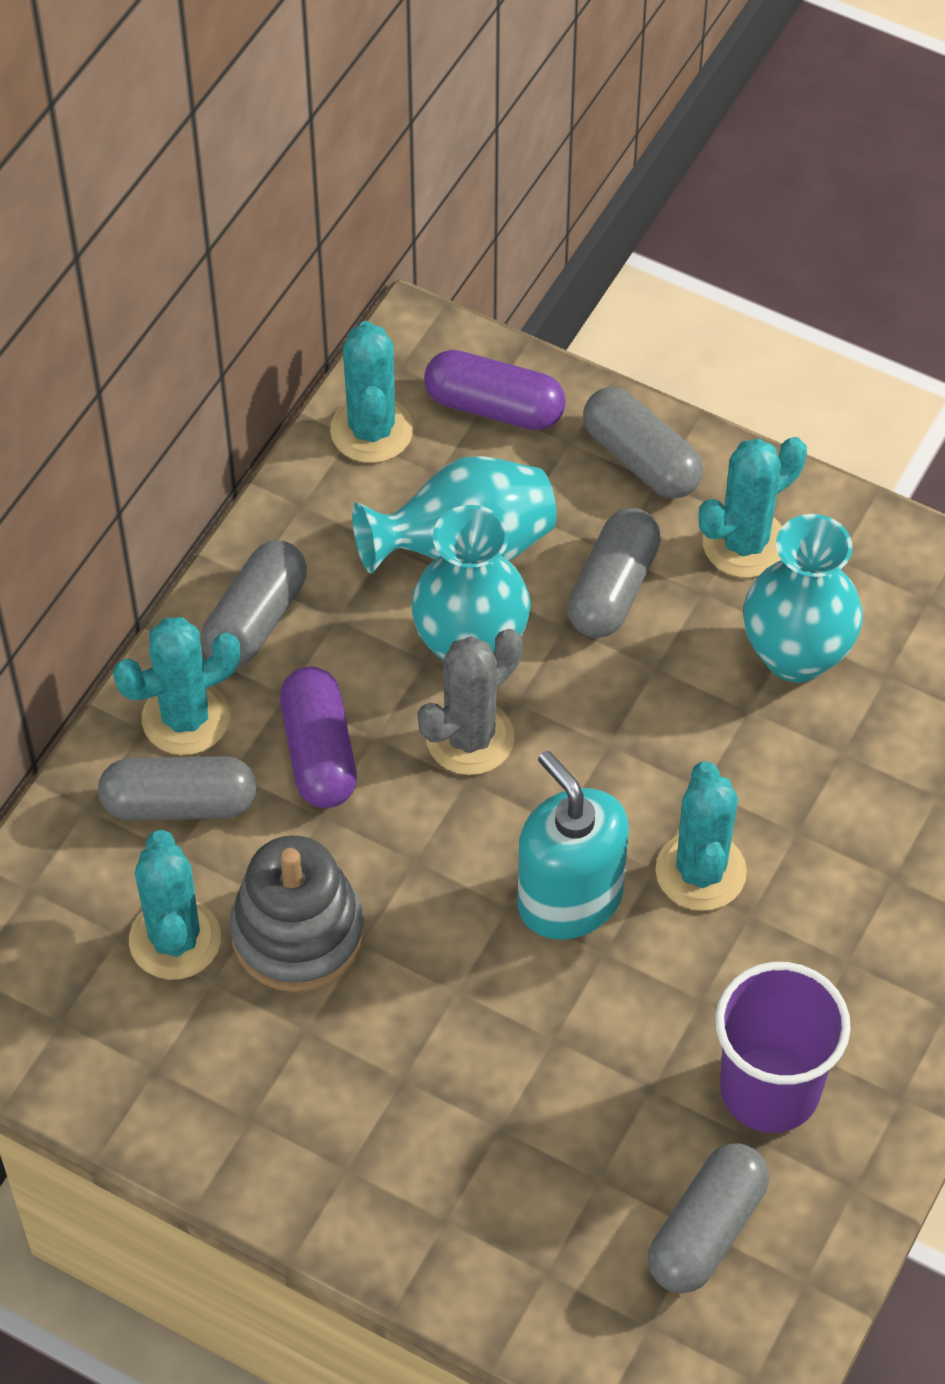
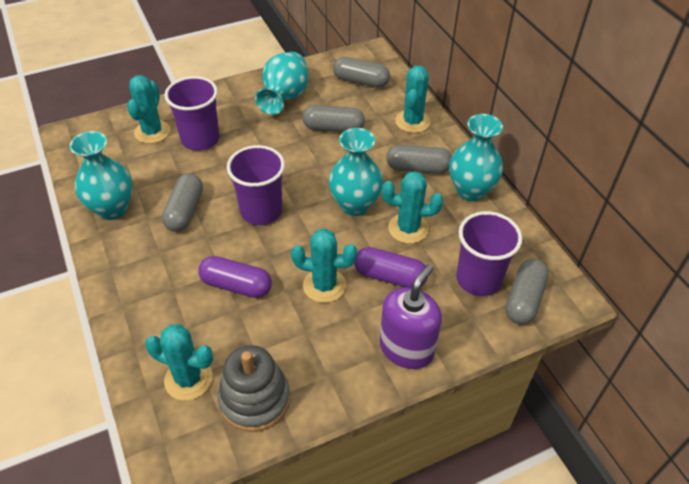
grey cactus: [417,629,523,775] = 1 -> none = 0
purple cup: [715,962,851,1133] = 1 -> [165,76,220,151] [227,145,285,225] [456,211,522,296] = 3
purple soap dispenser: none = 0 -> [379,264,442,369] = 1
turquoise soap dispenser: [517,750,629,940] = 1 -> none = 0
turquoise vase: [352,456,557,573] [411,505,531,660] [744,514,863,683] = 3 -> [69,131,133,220] [255,52,308,115] [329,128,383,216] [449,114,503,201] = 4

